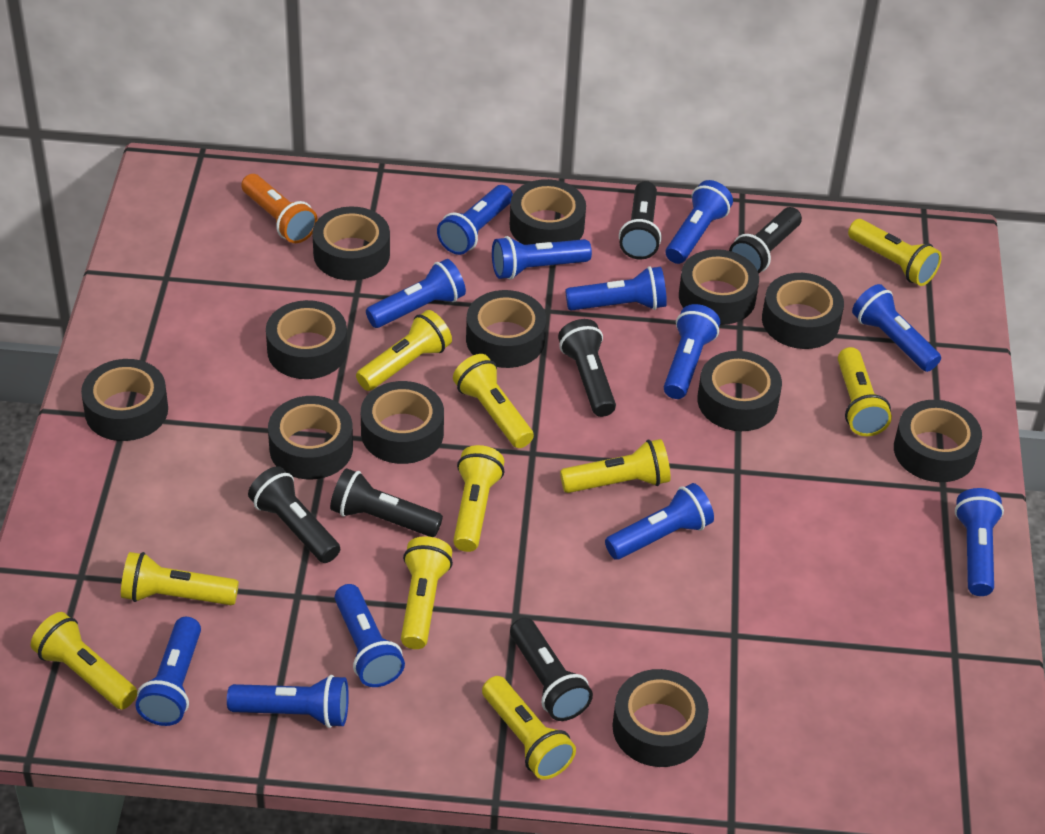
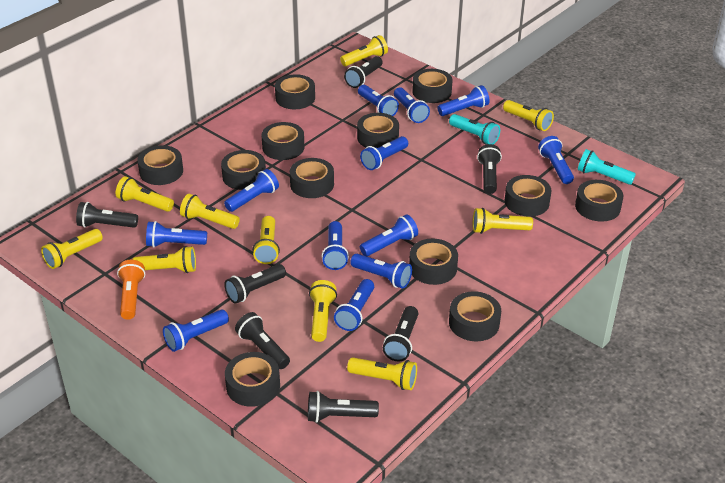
black flashlight: [248,466,340,563] [330,468,443,537] [510,618,593,721] [558,319,616,417] [619,181,662,259] [729,207,802,274] = 6 -> [76,202,138,228] [224,264,286,304] [235,312,290,369] [308,391,379,423] [344,56,383,88] [383,306,418,361] [477,144,502,194] = 7
turquoise flashlight: none = 0 -> [449,114,500,144] [578,149,636,185] = 2

